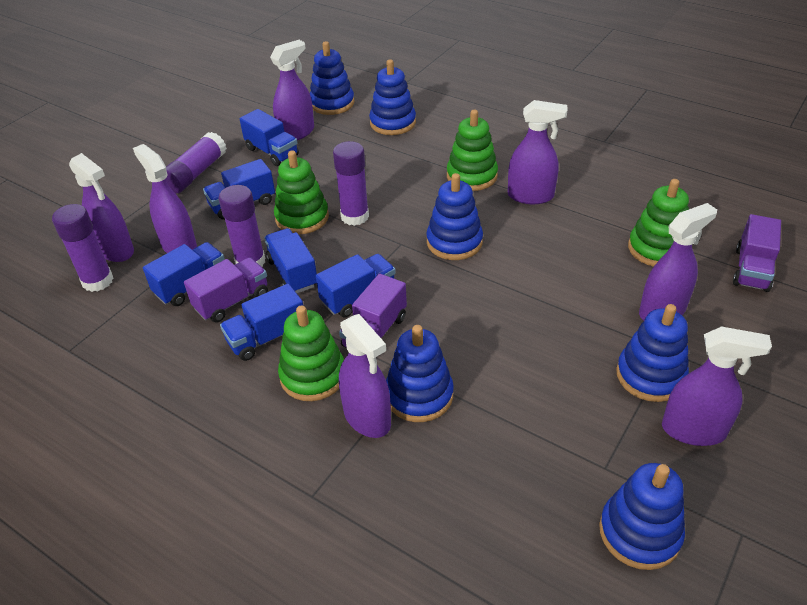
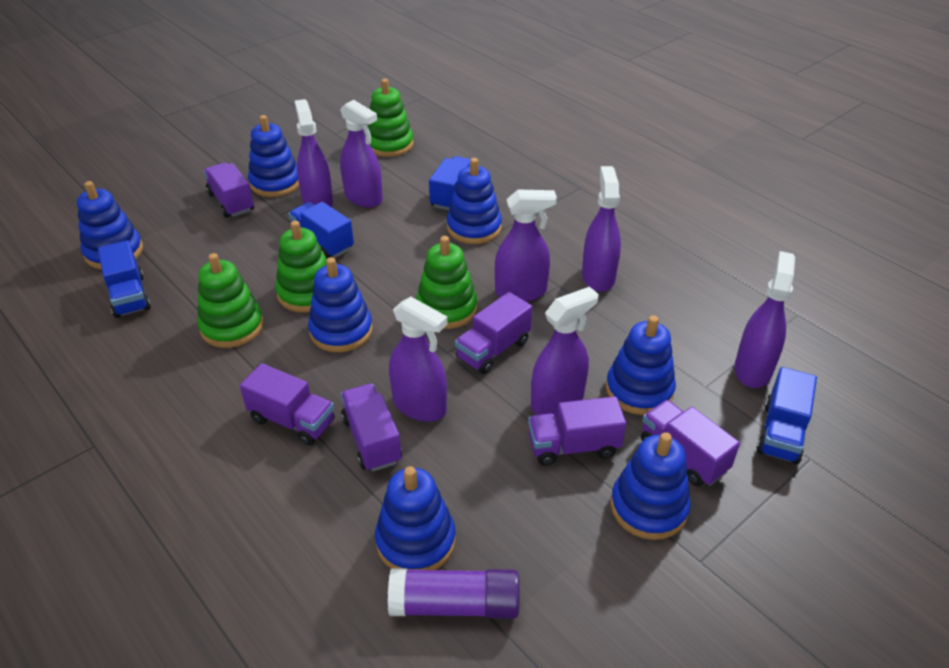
blue stacking toy: [310,41,354,115] [369,59,416,135] [386,325,454,422] [426,173,483,260] [599,463,685,570] [616,304,689,402] = 6 -> [77,181,143,269] [248,115,299,197] [308,257,373,352] [375,466,456,570] [447,158,502,244] [606,315,676,415] [611,432,691,540] = 7
blue truck: [143,242,225,306] [203,159,275,220] [220,284,303,361] [240,109,299,166] [264,228,317,293] [316,254,396,318] = 6 -> [98,240,151,318] [289,202,354,260] [429,156,471,211] [756,367,817,464] = 4
purple glue stick: [52,204,114,292] [165,132,227,193] [218,185,265,267] [333,141,369,226] = 4 -> [388,568,519,619] = 1
purple truck: [184,257,268,322] [339,273,407,347] [733,214,781,292] = 3 -> [203,163,254,218] [240,363,335,446] [341,384,402,472] [455,292,532,374] [528,396,626,466] [641,400,740,486] = 6

